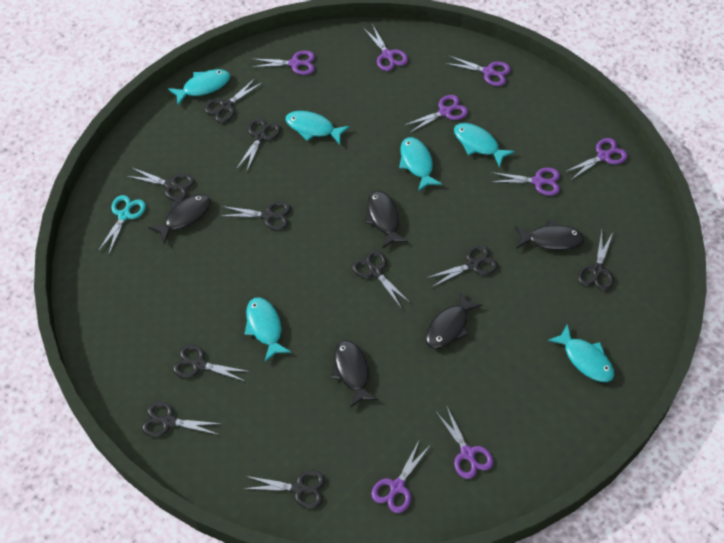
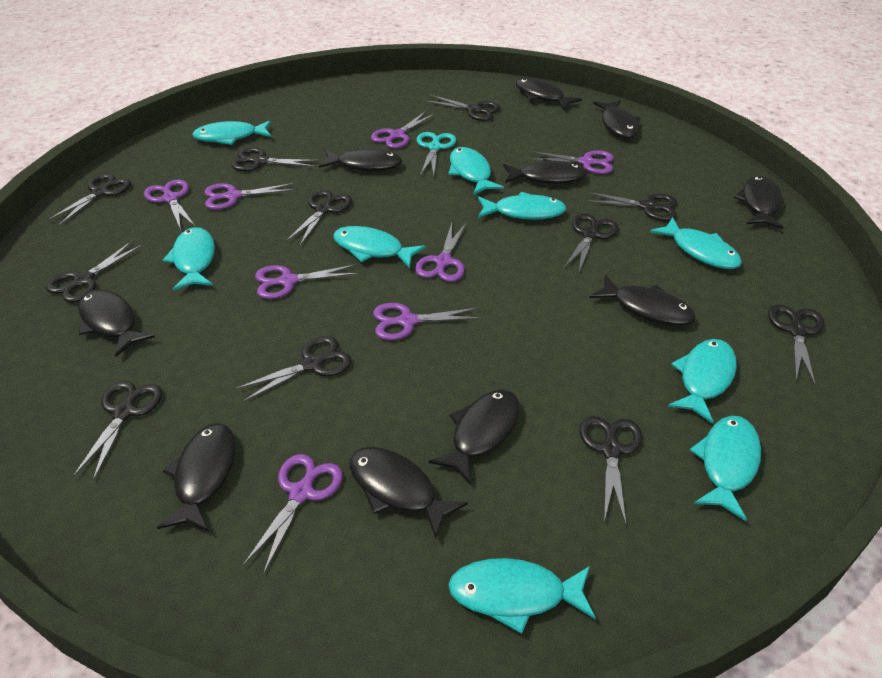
black fish: [148,194,211,244] [331,340,378,408] [365,191,408,249] [425,291,482,349] [515,220,585,251] = 5 -> [78,289,155,357] [157,423,236,532] [319,147,402,171] [349,447,468,539] [429,389,520,484] [503,159,588,184] [516,78,582,110] [590,275,696,326] [593,100,641,138] [734,176,784,229] = 10
black scissors: [127,167,195,201] [142,401,222,437] [173,344,250,382] [204,78,262,123] [221,201,291,230] [236,118,281,173] [243,470,325,509] [352,250,411,309] [427,245,498,287] [578,231,614,291] = 10 -> [46,241,142,303] [48,174,131,225] [73,381,162,481] [231,148,318,171] [235,336,352,402] [286,190,352,245] [425,95,500,121] [564,214,619,272] [580,416,643,524] [585,192,677,221] [768,304,825,385] = 11
turquoise fish: [168,69,230,105] [244,297,291,361] [285,111,350,144] [399,137,442,191] [454,123,515,167] [548,324,614,382] = 6 -> [163,227,215,291] [192,121,271,145] [333,226,426,268] [448,147,504,195] [448,558,596,634] [478,192,566,220] [650,217,742,269] [668,339,737,424] [690,416,761,521] = 9

